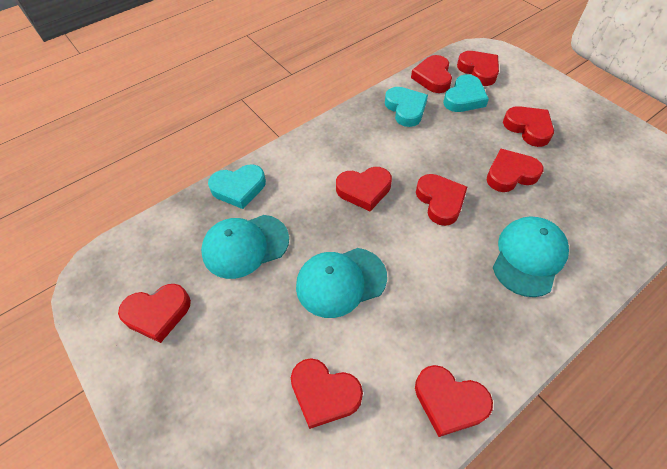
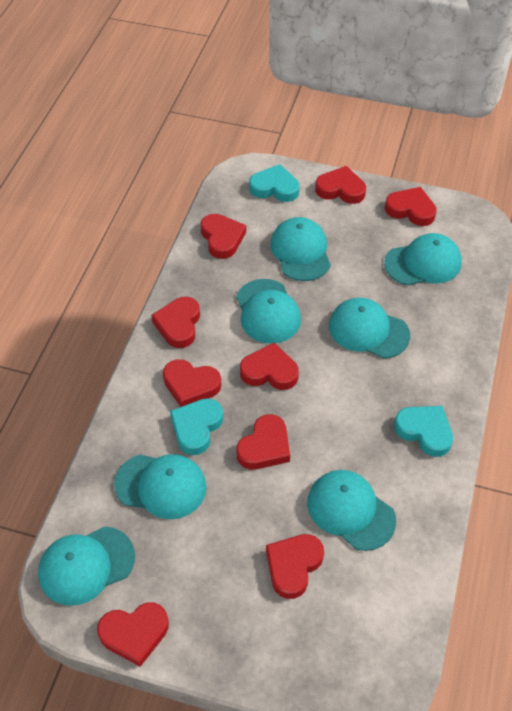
turquoise cap: [201,215,289,279] [296,248,387,318] [493,216,569,297] = 3 -> [38,526,135,606] [114,454,207,519] [236,279,301,344] [270,217,331,281] [307,470,396,551] [329,298,410,358] [384,233,462,285] = 7

